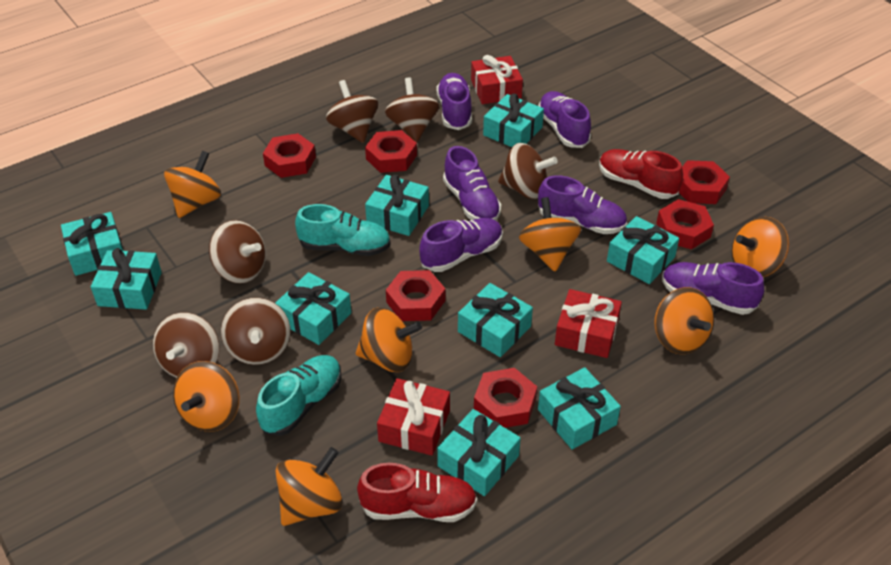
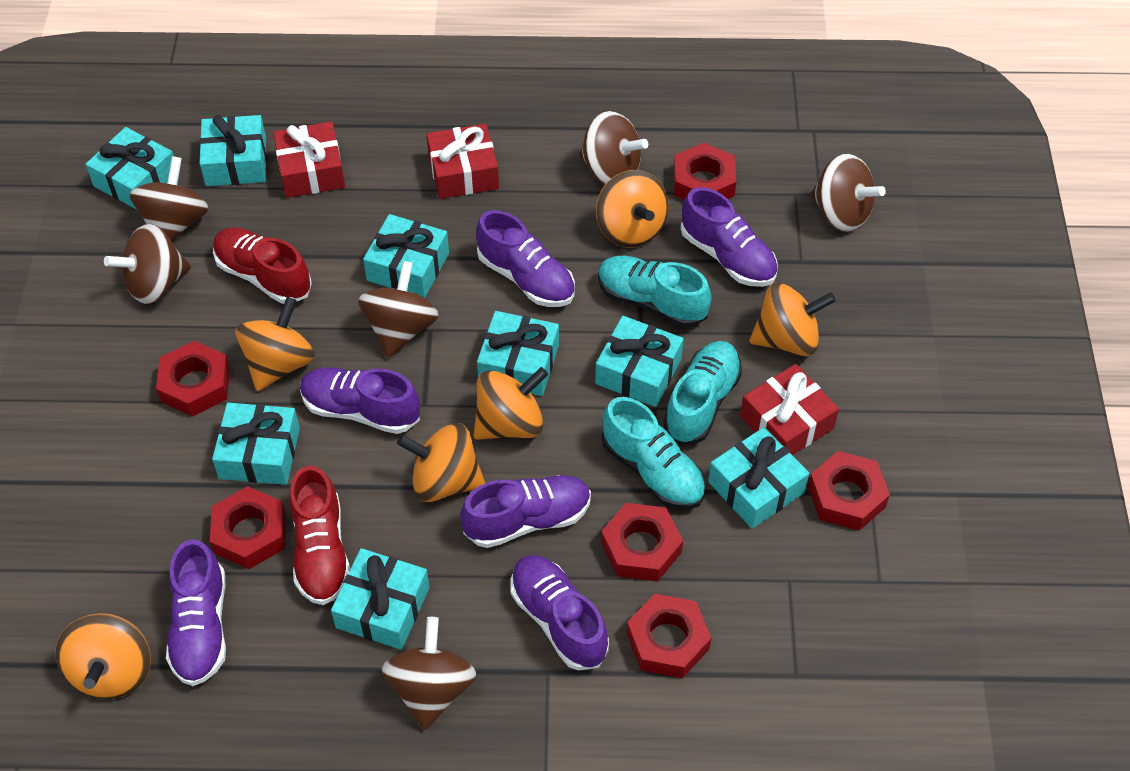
orange spinning top: [164,151,221,218] [173,361,240,432] [276,447,343,526] [356,307,422,372] [519,197,581,271] [654,287,714,354] [732,217,789,277] = 7 -> [56,613,151,699] [235,297,315,391] [397,423,485,502] [474,367,548,440] [596,170,669,247] [749,282,836,356] = 6
turquoise gift: [61,212,123,276] [91,248,162,310] [275,272,351,345] [365,175,429,236] [437,409,521,496] [458,283,533,357] [483,94,544,147] [538,367,621,449] [607,216,679,284] = 9 -> [86,127,173,210] [200,115,267,186] [212,402,300,485] [331,548,430,650] [363,214,449,298] [477,311,559,396] [595,316,684,407] [708,427,809,529] = 8
turquoise shoe: [256,355,342,436] [295,204,391,256] = 2 -> [598,256,711,328] [602,397,706,509] [663,341,742,444] = 3

